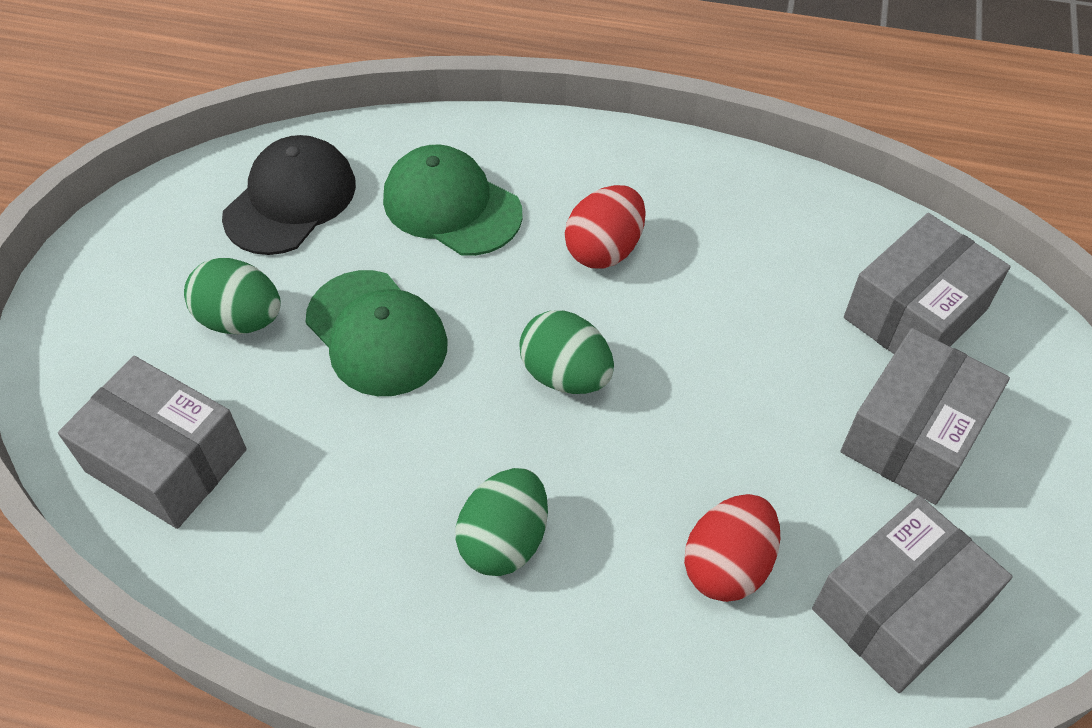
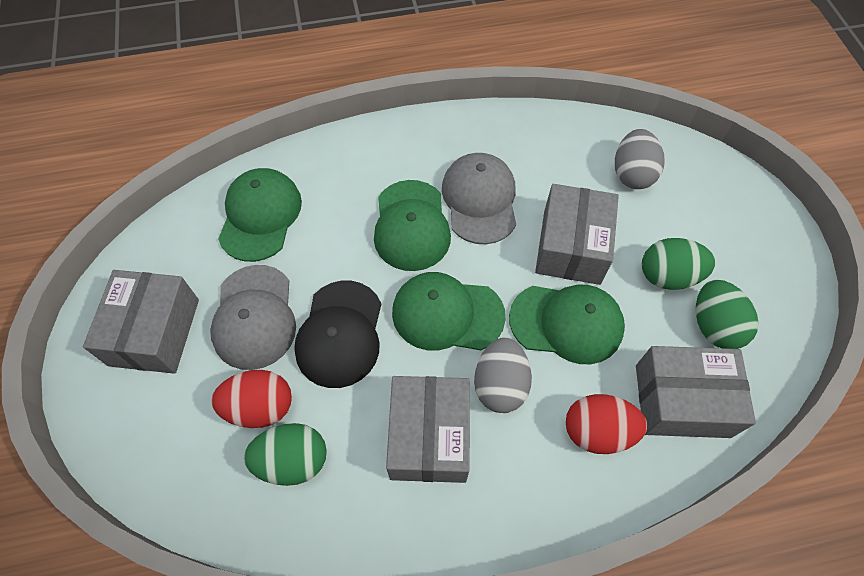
green cap: [306,270,448,396] [383,145,523,256] = 2 -> [218,168,302,262] [374,180,451,271] [392,272,506,351] [509,285,625,364] = 4
grey cap: none = 0 -> [210,265,296,370] [442,153,516,244] = 2
grey egg: none = 0 -> [474,337,532,413] [615,129,664,189] = 2

